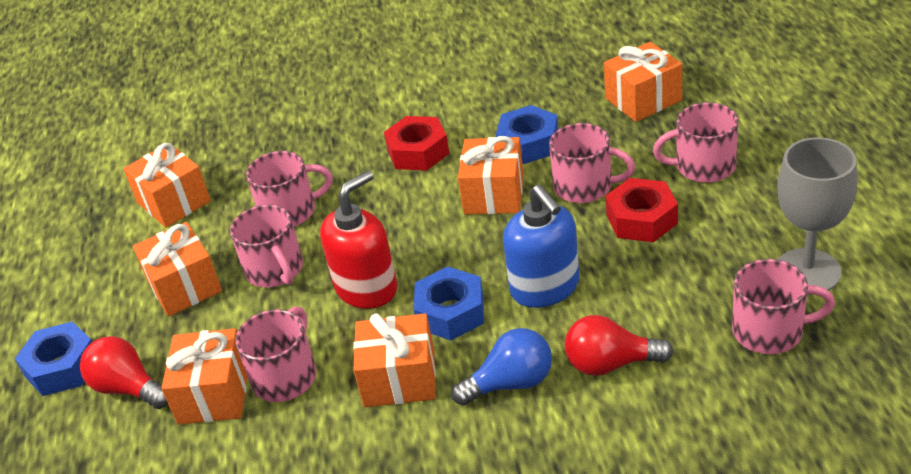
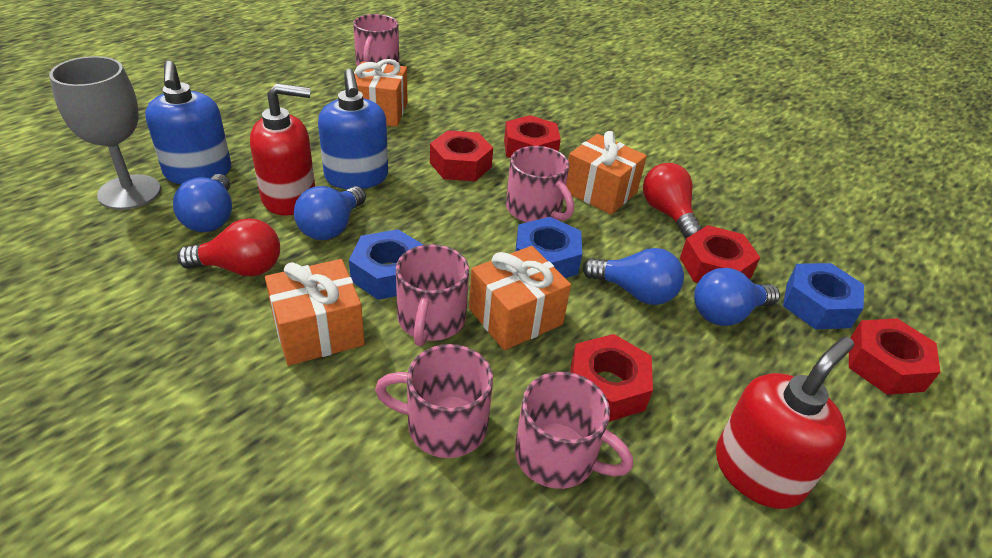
blue light bulb: [451,328,552,406] = 1 -> [173,174,232,232] [294,186,366,240] [583,248,684,305] [694,268,780,326] = 4
blue soap dispenser: [503,185,580,308] = 1 -> [145,61,231,184] [318,69,388,189] = 2
orange gift: [123,143,211,228] [133,222,222,317] [161,328,248,425] [353,313,436,407] [458,136,524,215] [604,42,682,122] = 6 -> [265,259,365,366] [354,59,407,127] [469,246,571,350] [566,131,647,215] = 4
pink mug: [230,204,303,287] [235,306,317,402] [246,151,333,227] [549,123,635,203] [653,102,738,183] [732,259,835,354] = 6 -> [353,14,399,66] [375,344,493,458] [396,244,469,346] [506,146,574,222] [515,372,633,489] = 5
red nut: [384,116,449,171] [606,178,678,242] = 2 -> [430,130,493,181] [504,115,561,158] [570,334,653,422] [680,225,760,283] [849,318,941,395] = 5
red soap dispenser: [320,171,398,309] = 1 -> [250,83,315,216] [716,336,854,509] = 2

